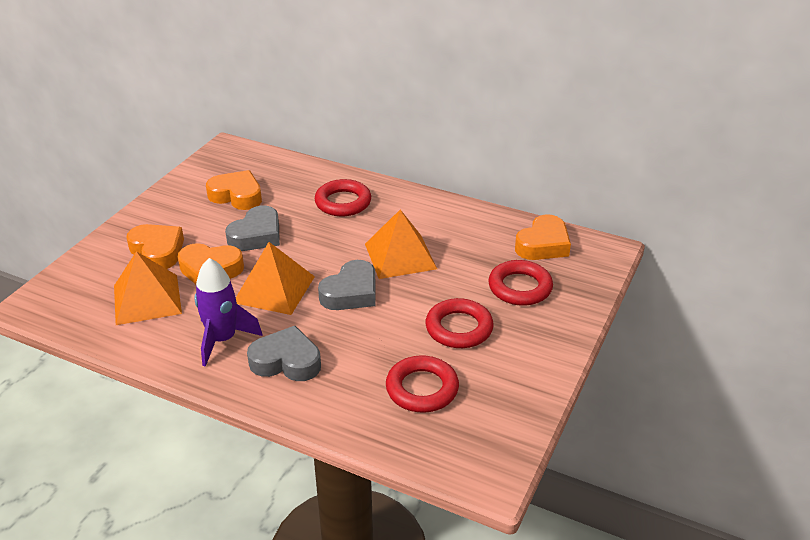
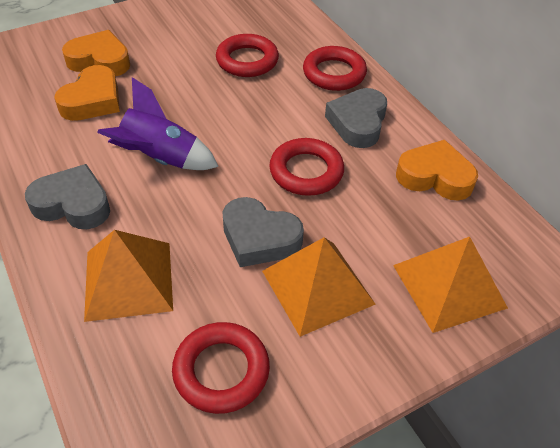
orange heart: [126,224,184,269] [178,243,244,284] [206,170,262,210] [515,214,571,260] = 4 -> [54,65,120,121] [62,30,130,76] [396,140,478,200] = 3

